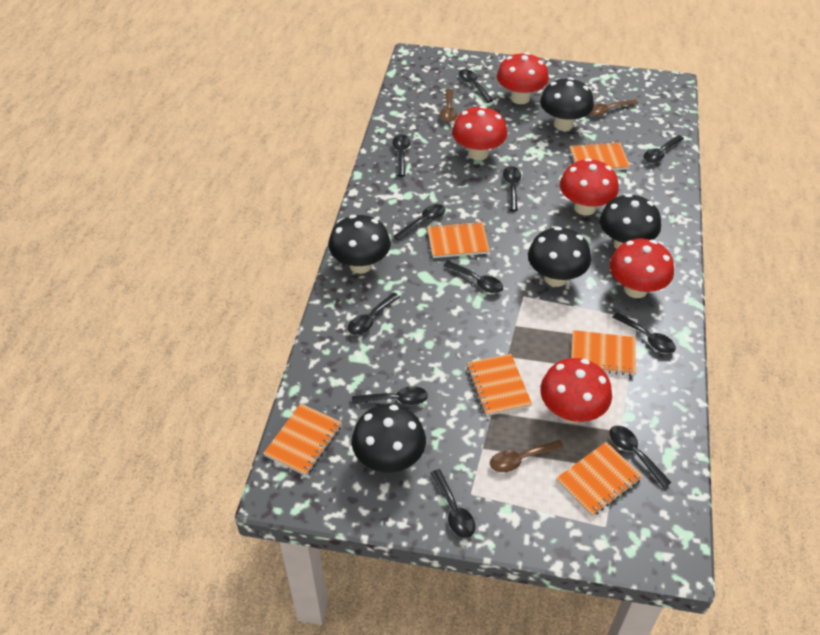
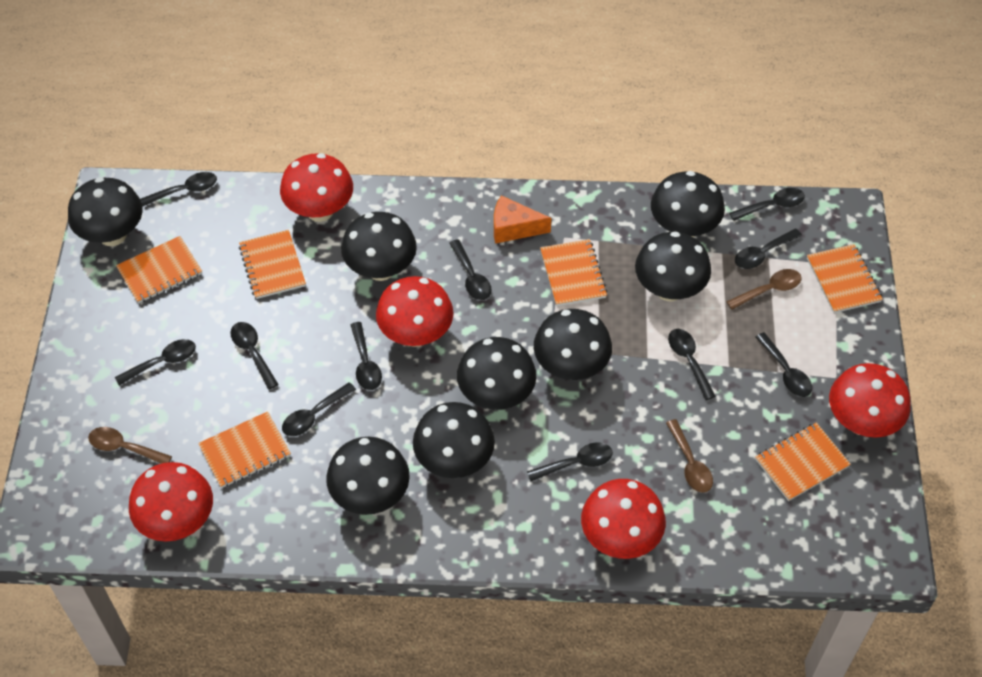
black mushroom: [328,215,391,274] [352,404,426,472] [528,226,591,287] [540,77,594,131] [600,194,661,249] = 5 -> [68,177,143,246] [326,437,410,515] [341,212,417,281] [413,402,495,478] [457,337,536,410] [534,309,612,380] [635,231,711,301] [651,171,725,237] = 8
orange cheese: none = 0 -> [494,195,551,244] = 1

